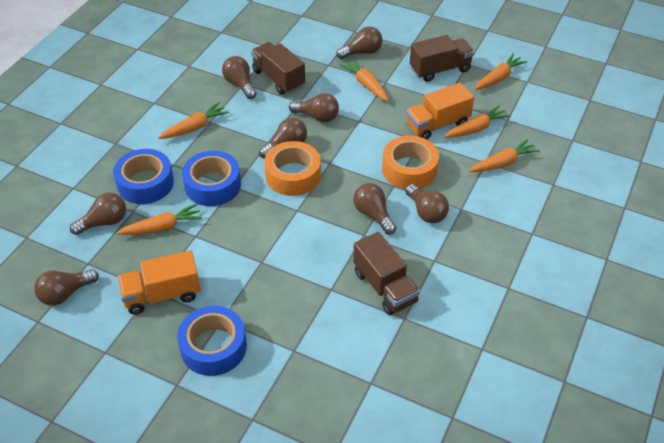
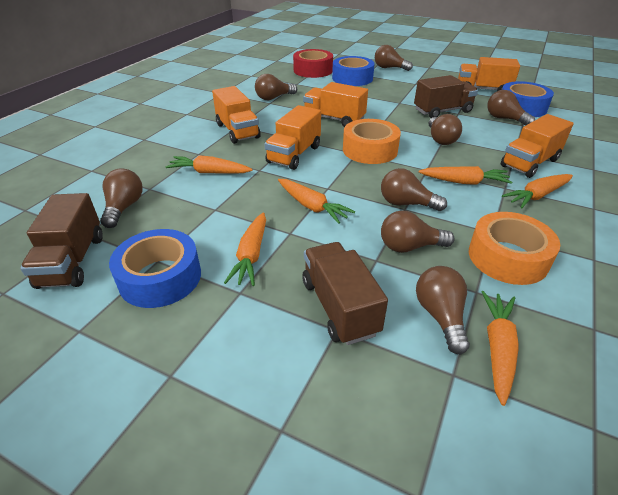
orange truck: [118,250,201,315] [406,82,474,139] = 2 -> [212,86,261,144] [265,105,321,170] [303,82,368,127] [458,57,520,91] [501,114,574,178] = 5
red tape: none = 0 -> [293,49,333,78] = 1

